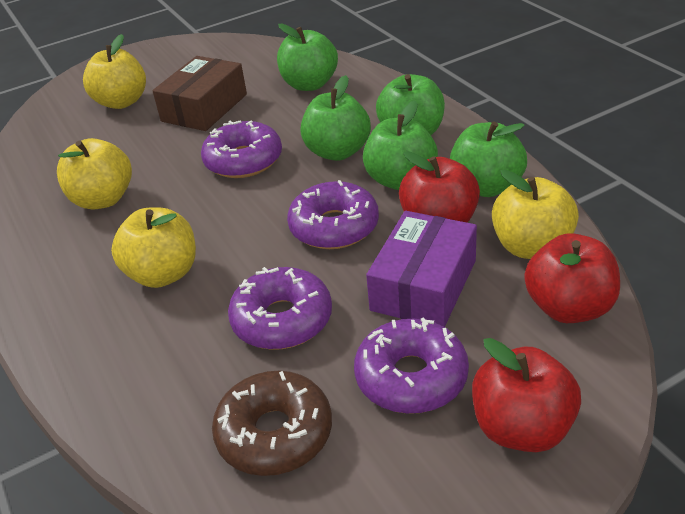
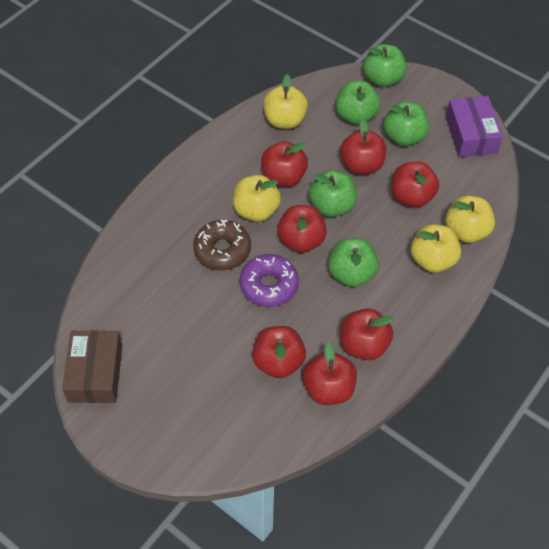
purple donut: [201,120,282,178] [228,267,332,350] [287,180,379,249] [354,317,469,414] = 4 -> [240,254,299,307] = 1
red apple: [399,151,480,223] [472,338,581,452] [524,233,620,323] = 3 -> [252,326,306,378] [261,141,308,187] [277,205,327,253] [302,342,357,405] [340,119,386,175] [340,308,393,360] [391,161,439,208] = 7

